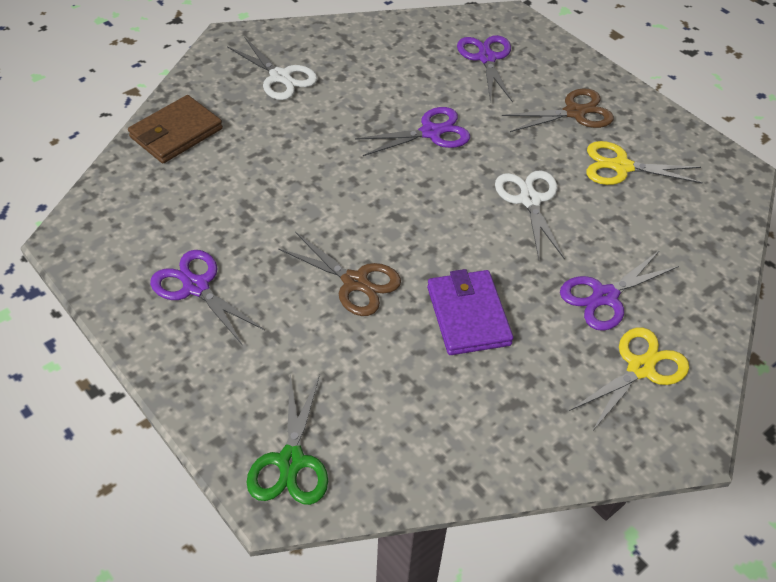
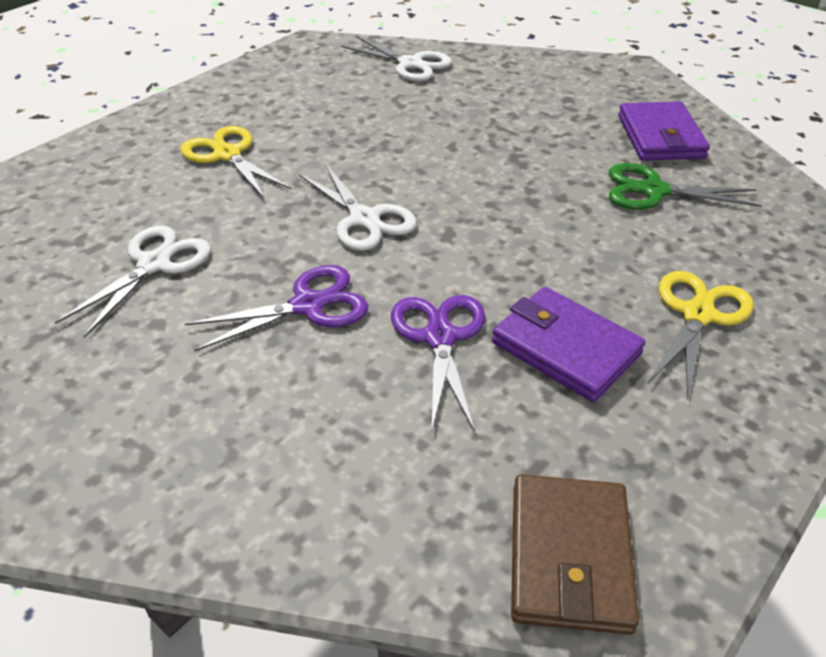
brown scissors: [278,232,401,316] [502,88,614,132] = 2 -> none = 0
purple scissors: [150,250,265,346] [355,107,470,156] [457,35,513,102] [560,250,679,331] = 4 -> [185,265,368,351] [391,295,485,432] = 2
purple wallet: [427,269,513,355] = 1 -> [492,287,645,402] [618,101,710,161] = 2
white scissors: [227,37,317,100] [495,170,565,260] = 2 -> [55,226,211,338] [299,163,417,251] [341,36,452,81] = 3

